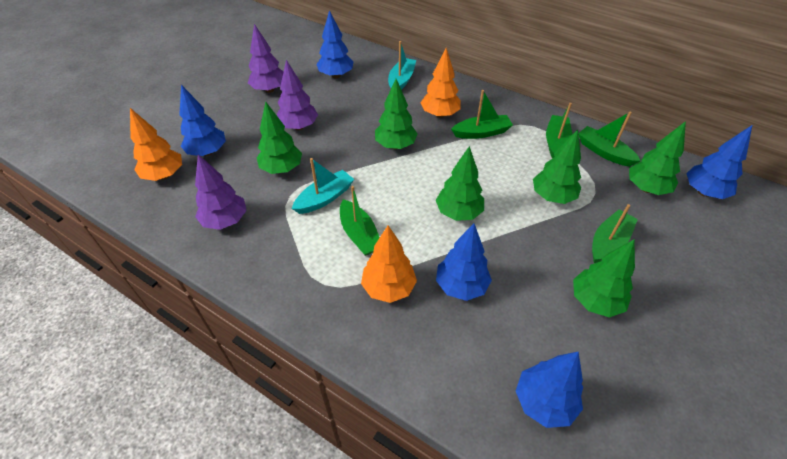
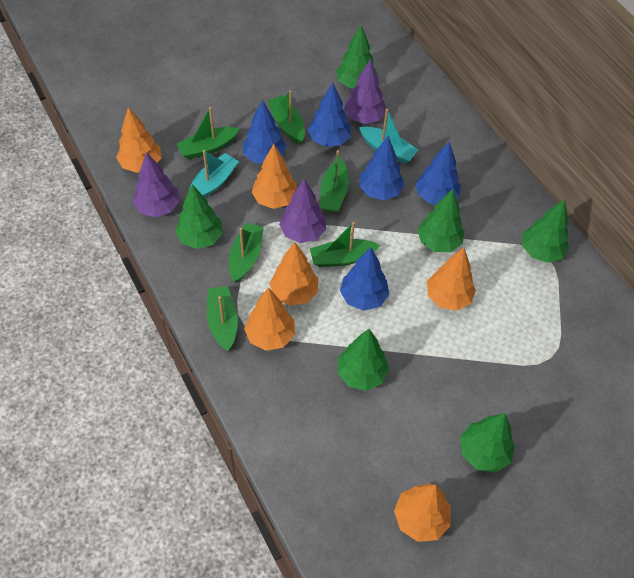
green boat: [340,186,380,256] [451,90,513,139] [546,103,572,158] [578,111,641,167] [592,204,638,263] = 5 -> [176,107,240,159] [207,286,238,351] [229,223,264,283] [267,90,305,144] [310,222,380,267] [320,150,349,213] = 6
orange tree: [130,108,182,181] [361,225,417,303] [420,48,461,118] = 3 -> [116,107,162,173] [244,287,295,351] [252,144,297,209] [269,242,318,305] [394,483,451,542] [427,247,476,311] = 6

